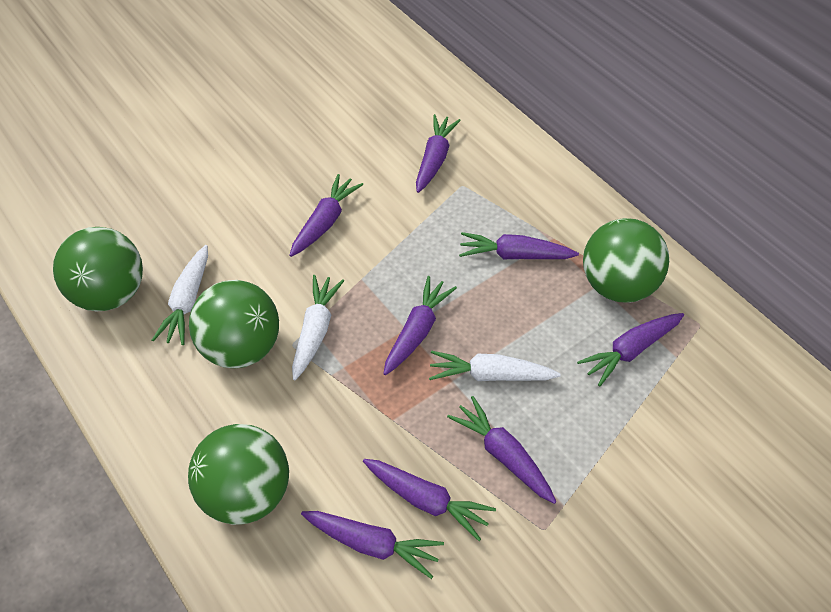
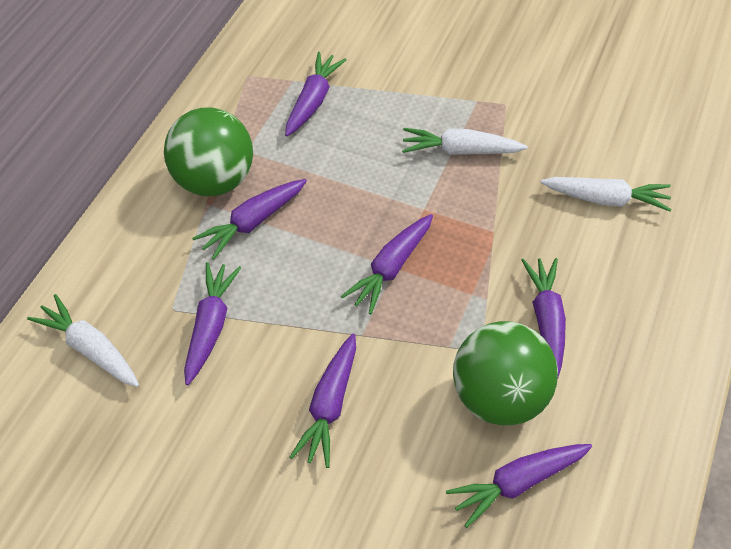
green ball: [53,227,143,311] [188,424,289,525] [189,280,279,368] [583,218,669,303] = 4 -> [164,107,253,196] [453,321,558,425] = 2
purple carrot: [289,174,363,257] [301,511,444,579] [363,459,496,541] [383,276,457,375] [416,114,461,193] [447,396,557,504] [459,232,579,259] [577,313,684,386] = 8 -> [184,262,241,385] [192,179,307,260] [285,52,347,136] [290,333,356,468] [341,214,433,314] [446,444,592,528] [522,258,566,377] = 7

